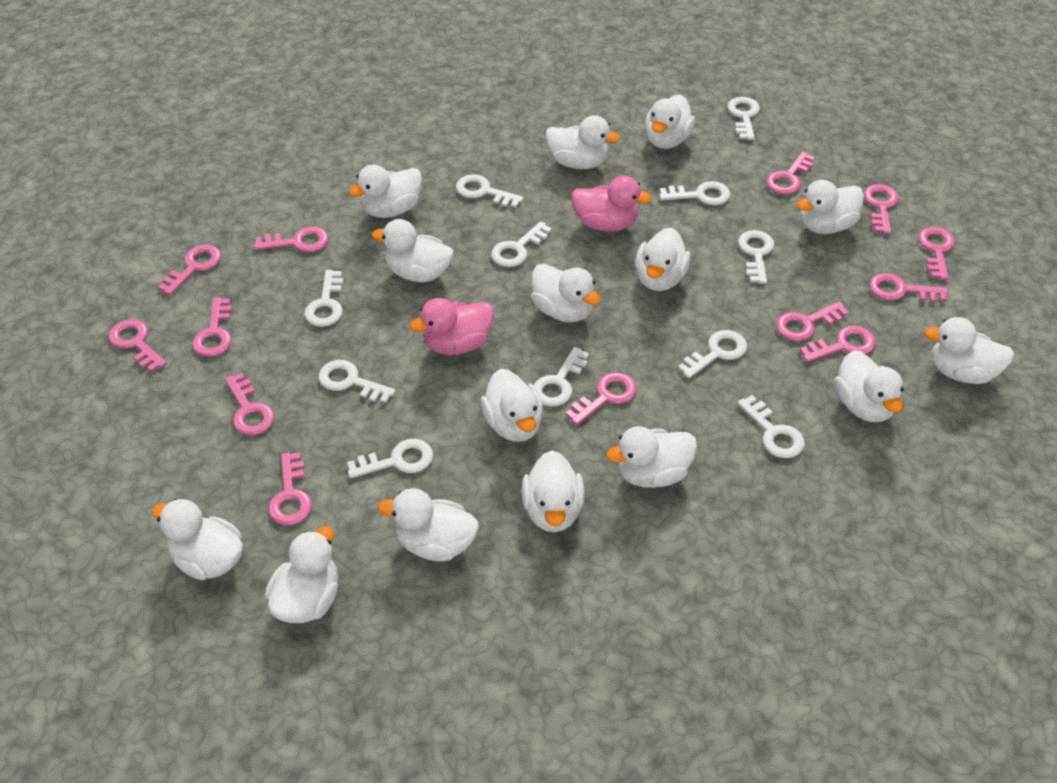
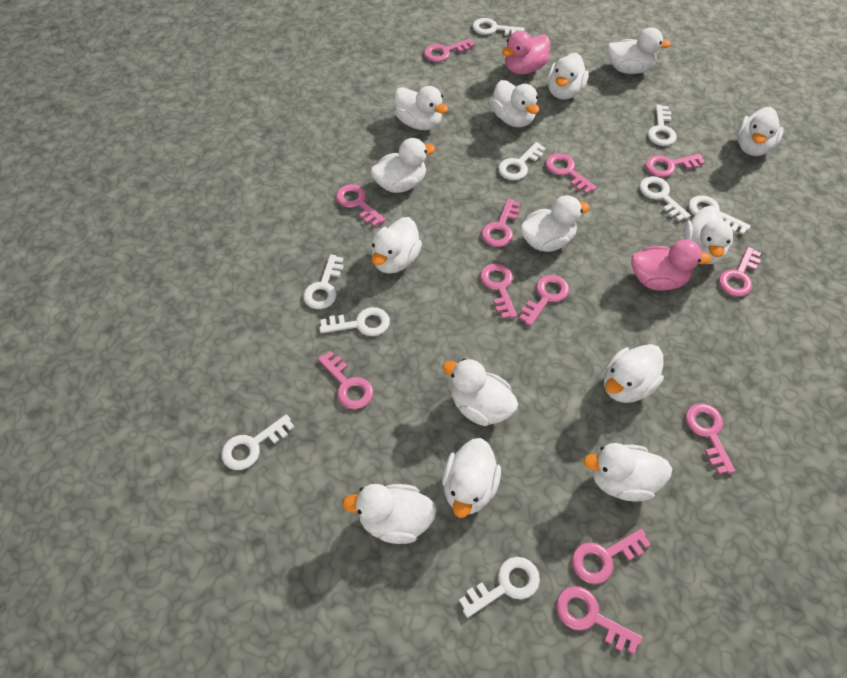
pink key: [109,319,167,372] [158,244,221,295] [192,298,232,357] [225,373,275,435] [254,227,329,252] [268,452,312,525] [566,372,637,425] [766,152,815,194] [776,301,849,341] [800,326,876,362] [864,184,899,234] [869,273,948,302] [918,227,955,280] = 13 -> [318,351,373,409] [336,184,385,227] [424,38,475,62] [480,263,517,319] [481,199,520,247] [519,275,569,326] [545,153,597,194] [556,586,643,654] [572,529,651,584] [646,154,705,177] [685,403,735,474] [719,247,761,297] = 12
white duck: [152,499,243,580] [265,526,338,623] [349,165,422,218] [372,219,454,282] [378,488,479,561] [481,369,543,442] [521,451,585,532] [531,264,601,322] [545,115,620,169] [606,426,697,488] [635,228,690,291] [645,95,695,149] [796,180,864,234] [834,350,904,422] [924,317,1014,384] = 15 -> [342,484,437,544] [370,138,435,193] [371,217,422,274] [394,86,448,130] [442,358,518,426] [442,438,501,518] [491,80,539,127] [520,195,590,252] [547,53,589,100] [583,443,672,502] [604,344,664,403] [607,27,671,74] [683,206,733,264] [737,107,784,156] = 14
white key: [305,270,344,327] [319,360,396,403] [347,439,433,478] [456,174,524,208] [491,221,552,267] [533,347,589,407] [659,181,731,205] [678,330,747,379] [728,97,760,140] [737,395,805,458] [738,230,774,284] = 11 -> [221,414,295,470] [303,254,344,309] [319,307,390,336] [459,557,540,618] [472,18,524,36] [498,142,546,180] [640,177,690,221] [648,105,677,146] [688,195,751,235] = 9

